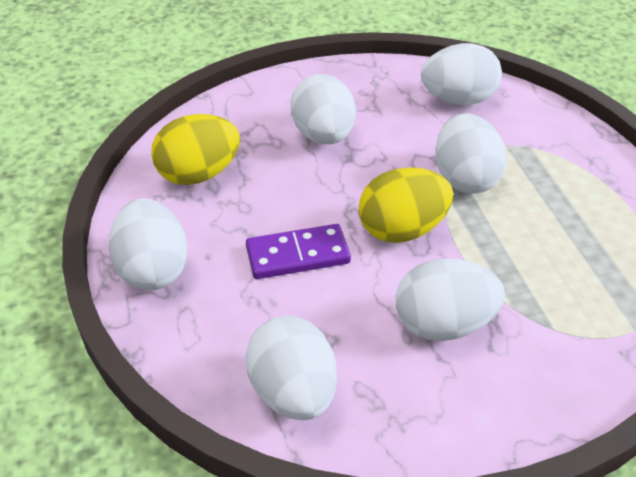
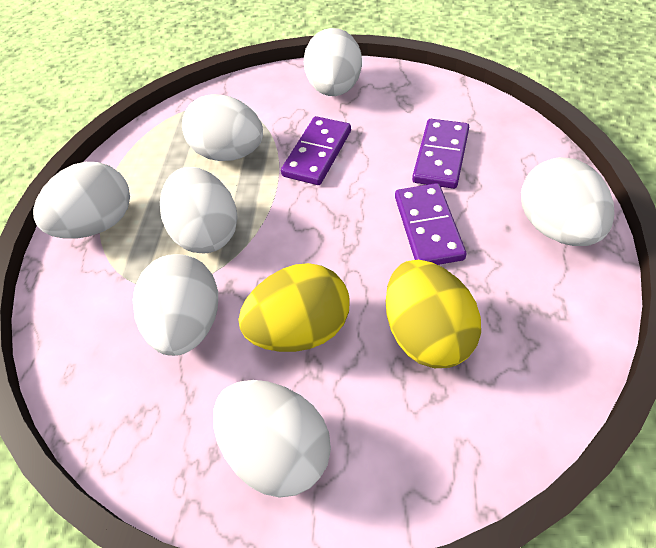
purple domino: [246,224,351,279] = 1 -> [281,116,351,185] [395,183,466,265] [412,119,469,189] = 3
white egg: [108,198,188,290] [246,316,337,420] [291,74,356,144] [396,258,505,341] [421,43,502,105] [436,113,507,194] = 6 -> [33,162,130,239] [133,254,218,356] [160,167,238,254] [182,94,263,161] [213,380,331,498] [304,28,362,96] [521,157,614,246] = 7

